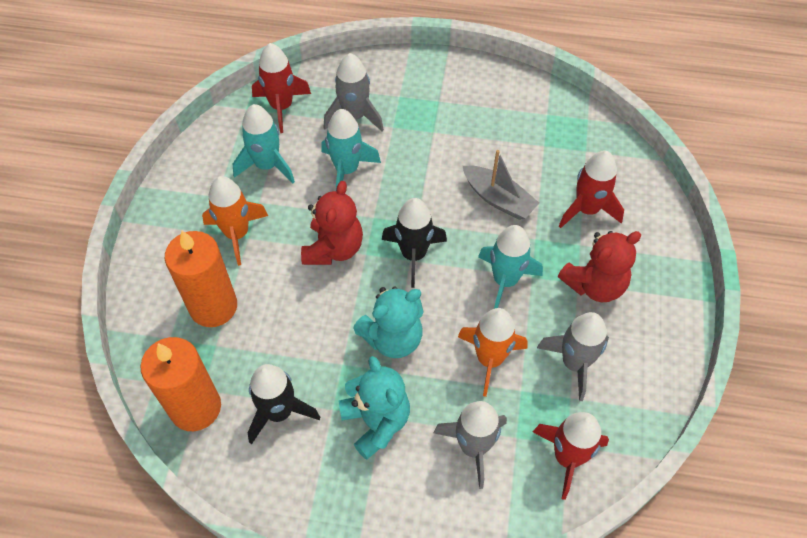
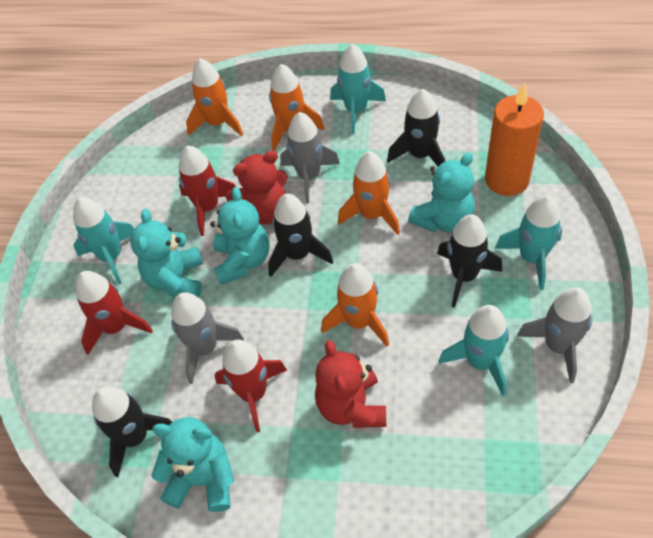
black rocket: [248,364,320,445] [382,198,447,288] = 2 -> [92,386,172,477] [268,194,333,277] [387,89,445,166] [437,214,502,308] = 4
grey boat: [463,150,539,220] = 1 -> none = 0
orange candle: [141,337,221,431] [165,231,237,327] = 2 -> [485,83,544,196] = 1
orange rocket: [202,176,268,266] [458,308,527,397] = 2 -> [186,58,243,136] [269,64,324,151] [321,263,389,347] [338,151,400,235] = 4
turquoise rocket: [233,104,295,183] [321,109,381,189] [478,225,543,308] = 3 -> [73,197,134,284] [330,44,386,134] [439,305,509,396] [495,195,562,290] = 4
turquoise teddy bear: [339,356,410,460] [353,287,423,358] = 2 -> [130,209,203,298] [151,417,235,512] [210,187,269,285] [408,152,475,233] = 4

